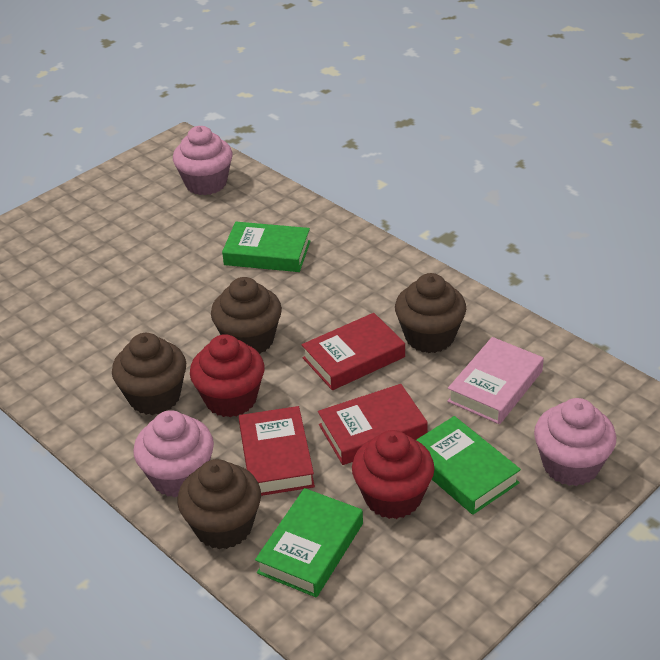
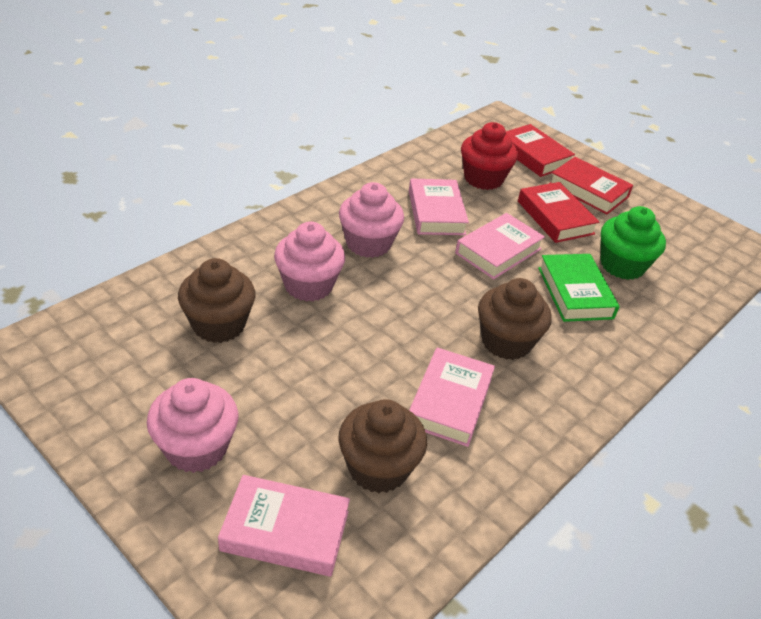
brown cupcake: [112,333,186,415] [177,459,261,549] [211,277,282,354] [395,273,466,353] = 4 -> [178,258,256,343] [338,399,427,493] [478,278,552,360] = 3
green book: [222,222,311,272] [255,488,363,597] [416,416,521,515] = 3 -> [538,254,620,322] = 1
green cupcake: none = 0 -> [601,206,666,280] = 1
pink book: [447,337,544,424] = 1 -> [218,475,350,577] [409,178,469,235] [409,348,495,447] [455,213,545,279] = 4
red cupcake: [190,334,265,417] [352,430,434,519] = 2 -> [461,122,518,190] = 1

